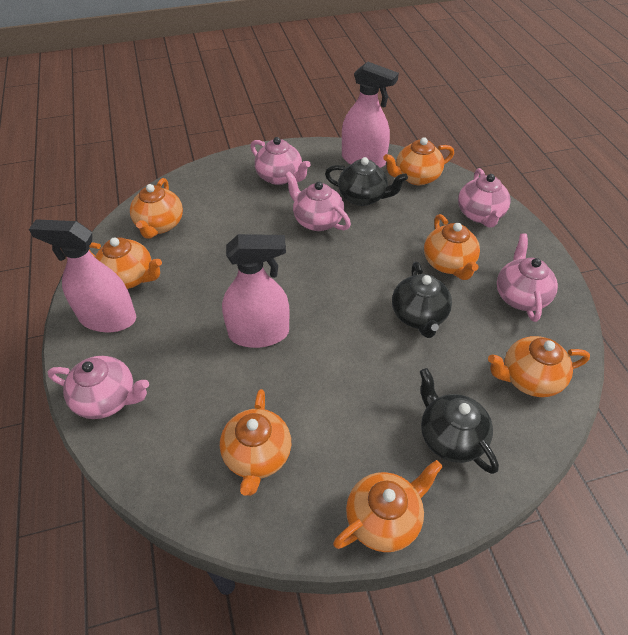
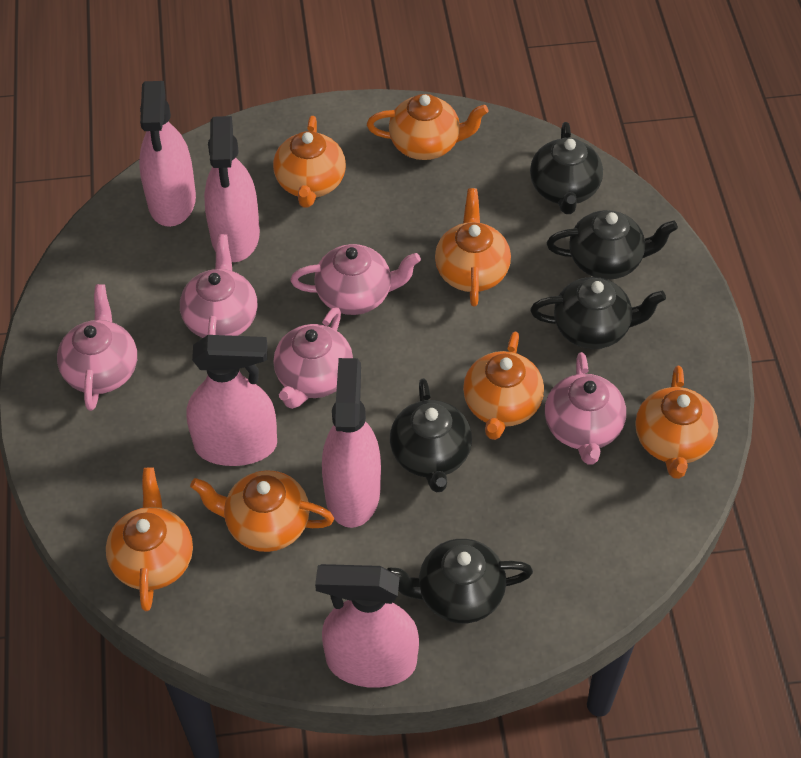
black teapot: [325,157,408,206] [392,262,452,338] [420,368,499,474] = 3 -> [387,539,533,623] [390,378,472,492] [530,122,603,214] [530,277,666,349] [547,210,678,280] = 5
pink spray bottle: [29,219,136,332] [222,234,290,348] [342,62,399,168] = 3 -> [139,81,196,227] [186,335,277,466] [204,116,260,262] [315,564,419,688] [322,358,381,528] = 5

